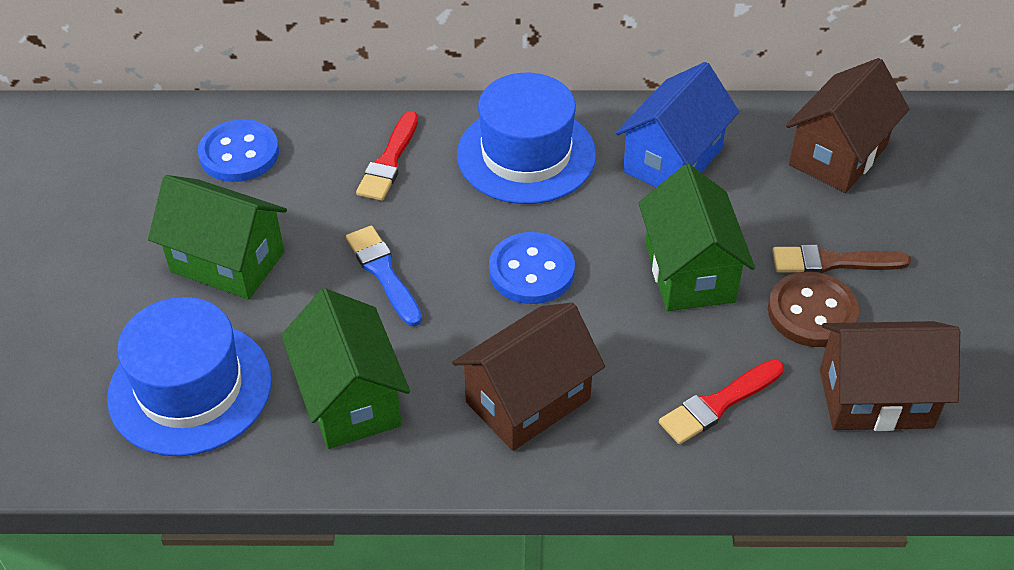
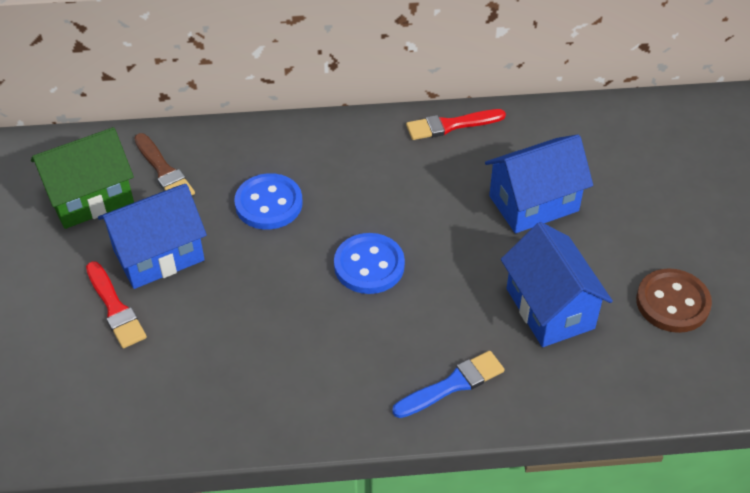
blue hat: [107,297,272,456] [457,73,596,204] = 2 -> none = 0
blue house: [615,62,739,187] = 1 -> [98,184,207,289] [485,134,593,233] [501,222,613,347] = 3
brown house: [452,303,605,451] [786,58,909,193] [820,321,960,431] = 3 -> none = 0
green house: [148,175,287,300] [281,288,410,449] [638,164,755,311] = 3 -> [31,127,134,229] = 1

